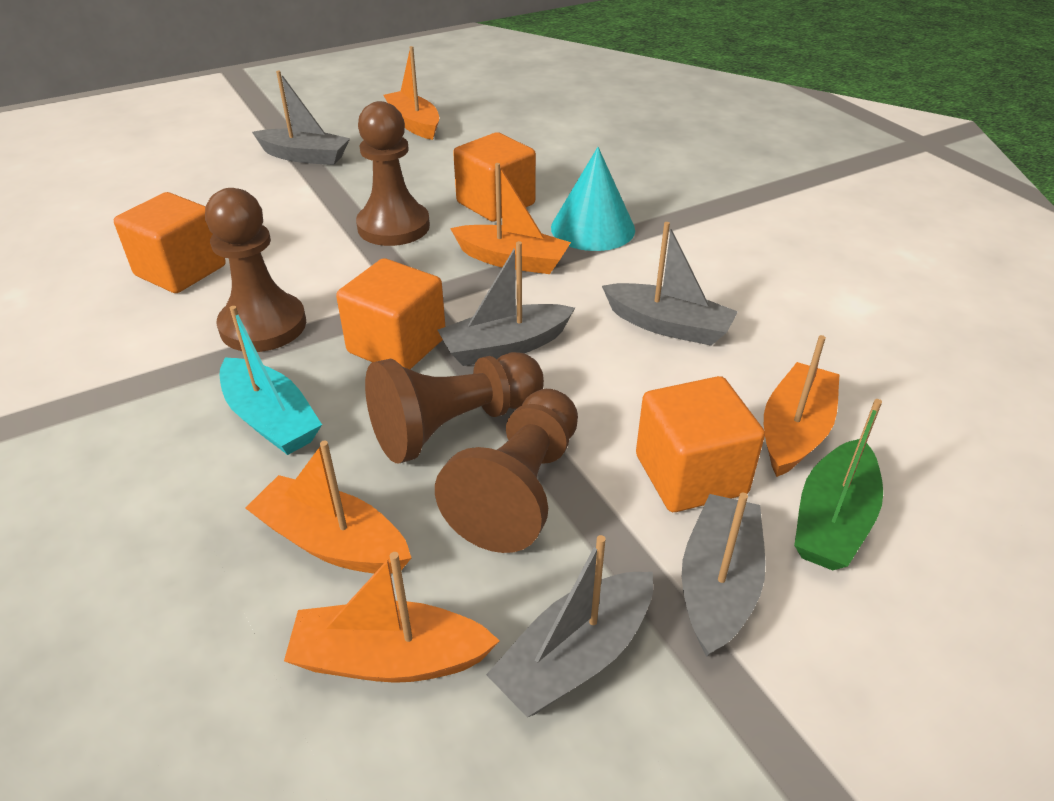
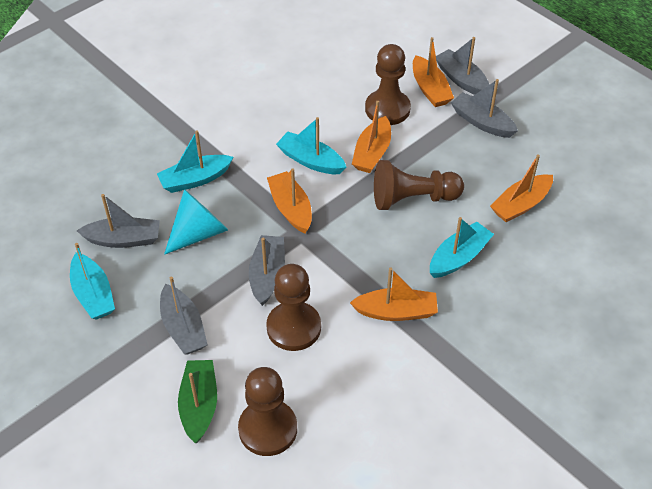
orange cube: [114,192,225,293] [336,258,445,369] [453,132,536,222] [636,376,765,512] = 4 -> none = 0
turquoise boat: [220,306,322,455] = 1 -> [70,243,115,320] [157,131,233,193] [276,117,346,174] [430,217,494,278] = 4

